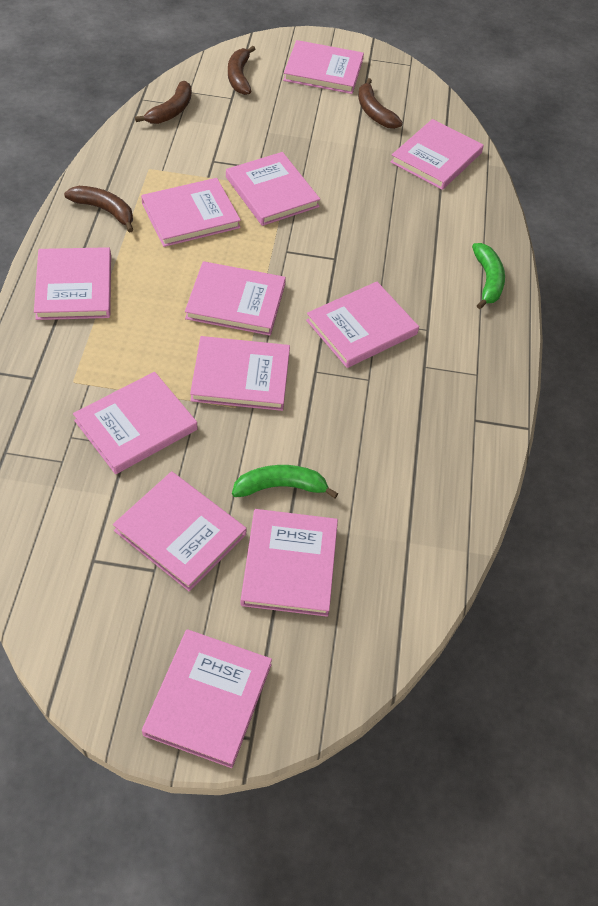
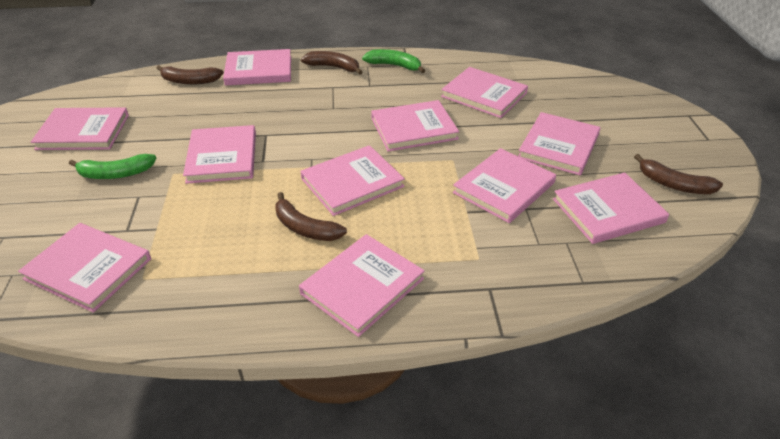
pink book: [34,247,111,320] [73,372,197,474] [113,471,247,591] [141,178,241,247] [142,629,272,768] [185,261,286,336] [190,336,290,411] [226,152,320,226] [241,509,338,617] [283,40,364,94] [306,282,419,368] [391,119,484,190] = 12 -> [18,223,151,313] [31,107,129,150] [183,125,256,184] [223,49,291,86] [299,234,424,337] [301,145,405,216] [371,100,459,152] [441,67,528,118] [453,148,556,223] [518,112,600,175] [553,173,669,244] = 11

